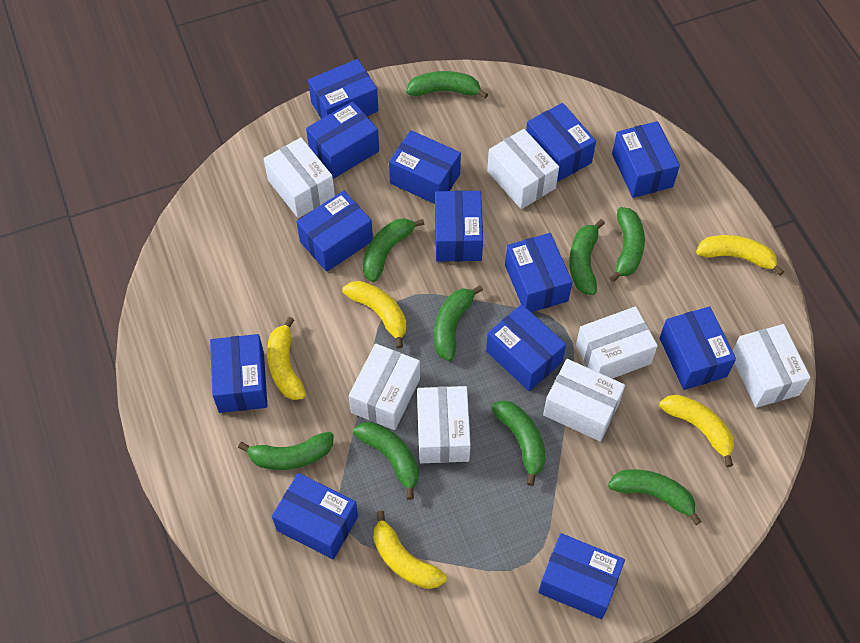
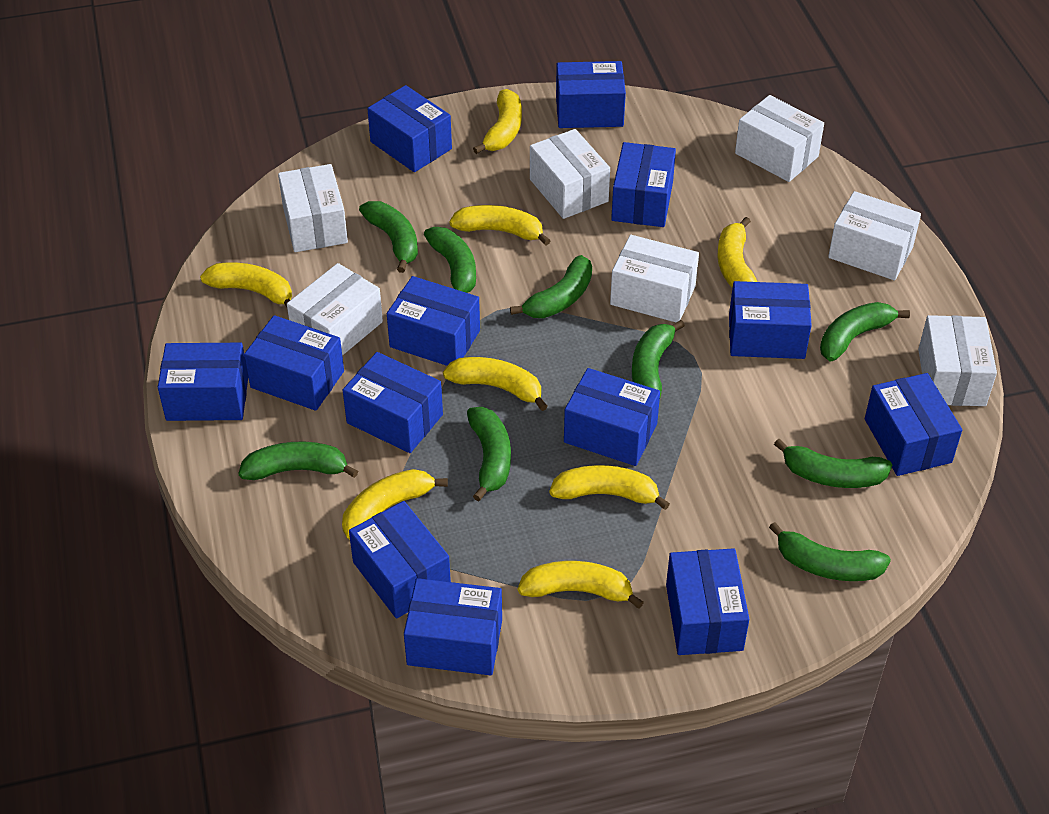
yellow banana: [267,317,306,400] [342,281,406,348] [374,510,447,589] [659,395,734,467] [696,235,784,276] = 5 -> [200,262,292,307] [342,469,448,539] [443,357,548,411] [449,205,551,245] [473,89,522,154] [518,561,644,609] [549,465,670,510] [717,217,757,288] = 8

